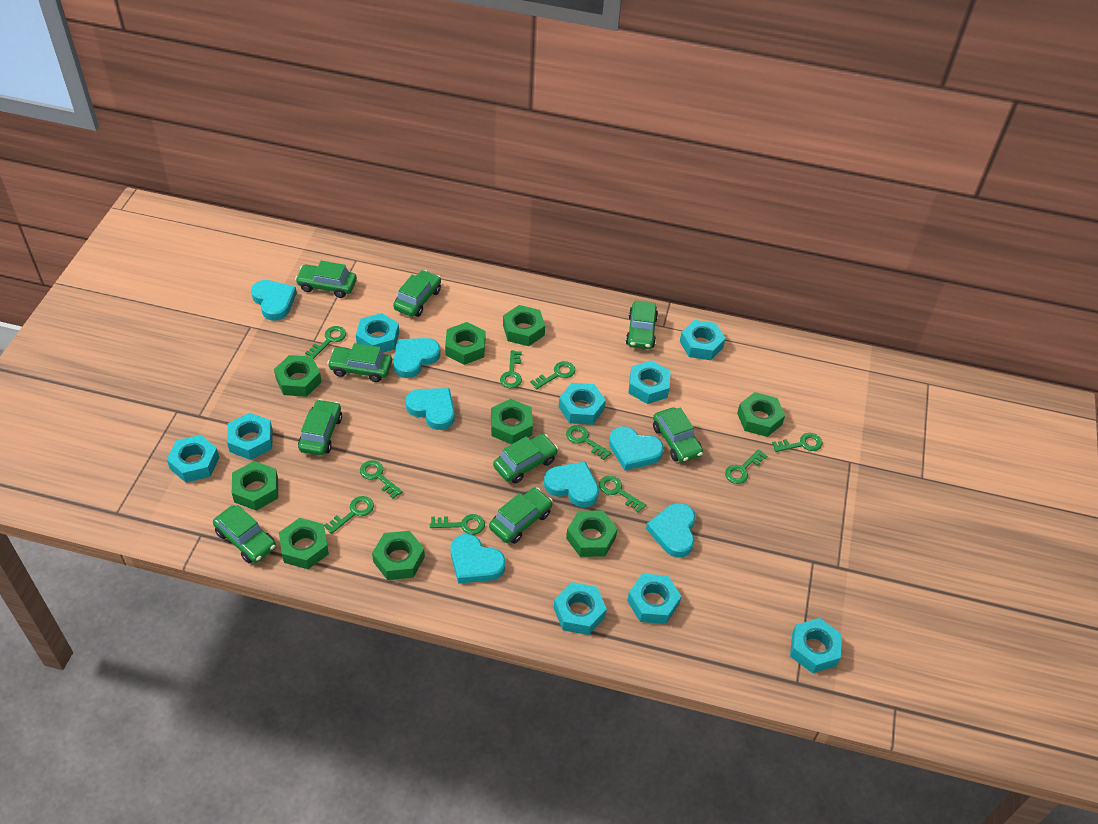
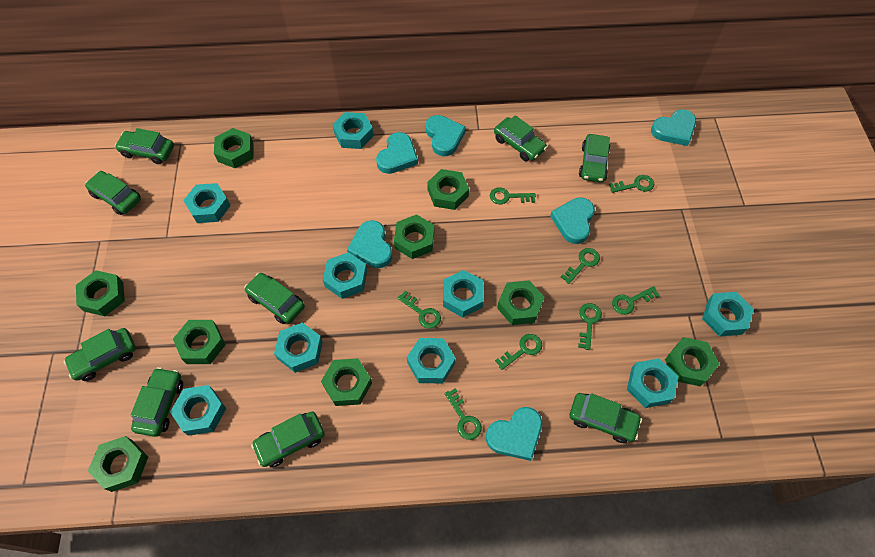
green key: [305,326,346,359] [324,496,374,534] [360,460,403,499] [430,514,485,535] [500,350,522,388] [530,361,575,389] [566,425,611,460] [599,476,646,513] [725,449,767,484] [772,433,823,452] = 10 -> [398,291,441,329] [445,388,482,440] [490,187,536,204] [495,334,542,370] [561,248,600,284] [578,303,602,350] [609,175,654,193] [612,286,660,315] = 8
turquoise heart: [251,280,297,321] [393,338,441,378] [406,388,455,430] [451,534,506,584] [544,462,599,507] [609,426,664,470] [646,503,695,557] = 7 -> [347,220,392,268] [376,132,418,174] [425,115,466,156] [486,407,542,461] [550,197,595,244] [651,109,696,146] = 6

